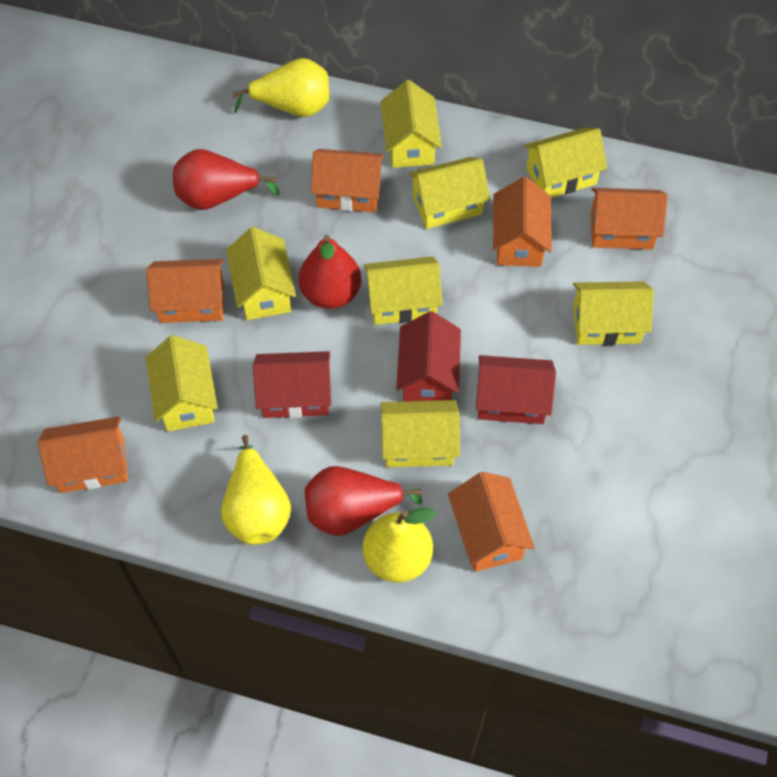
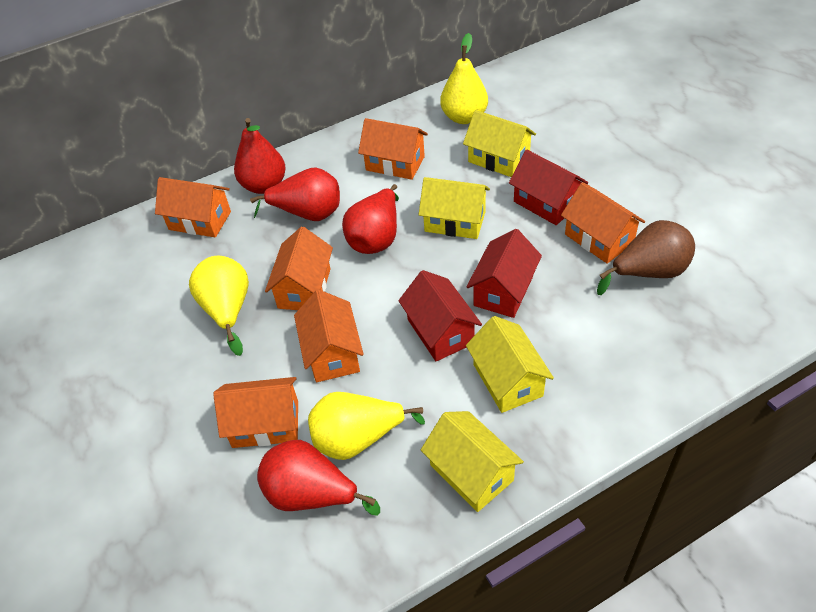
brown pear: none = 0 -> [597,220,695,295] = 1
red pear: [173,149,279,210] [299,235,361,309] [305,466,423,536] = 3 -> [234,118,286,194] [250,167,340,221] [257,440,380,516] [342,184,399,254] = 4
yellow house: [146,335,218,432] [226,227,296,320] [364,257,443,325] [381,80,442,168] [381,400,460,467] [408,157,490,229] [524,128,607,198] [573,281,654,345] = 8 -> [419,177,490,239] [421,411,524,512] [463,110,536,177] [466,316,554,413] = 4

